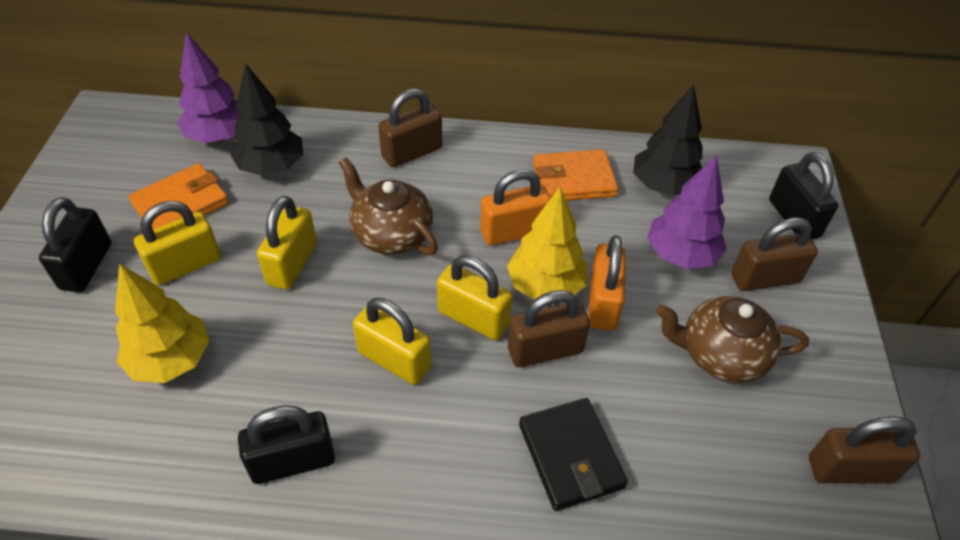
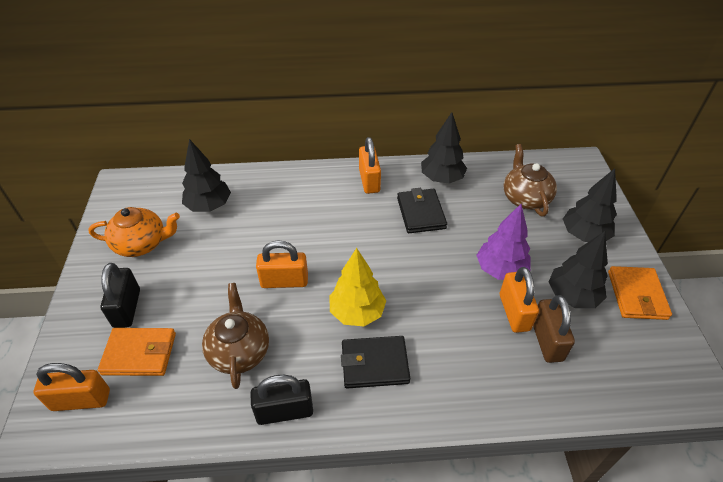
black padlock: [39,197,112,292] [238,405,335,484] [769,152,838,239] = 3 -> [101,263,140,328] [250,375,313,425] = 2
black tree: [230,63,303,176] [633,84,703,196] = 2 -> [182,139,231,212] [421,112,467,184] [549,231,608,308] [563,168,617,242] = 4
black wallet: [519,398,628,511] = 1 -> [341,336,410,388] [397,188,447,233] = 2
brown padlock: [378,88,442,167] [508,290,590,367] [731,218,818,291] [809,416,920,483] = 4 -> [533,295,575,363] = 1
orange padlock: [480,169,551,245] [588,235,626,331] = 2 -> [34,363,110,411] [256,240,308,288] [359,137,381,194] [500,267,539,333] = 4
orange teapot: none = 0 -> [88,207,180,257] = 1
purple tree: [177,32,240,143] [647,155,727,269] = 2 -> [476,204,531,280] = 1
yellow padlock: [134,201,221,285] [257,196,317,290] [353,298,431,385] [437,255,513,340] = 4 -> none = 0
yellow tree: [115,263,210,383] [507,187,587,300] = 2 -> [329,248,386,327] = 1

